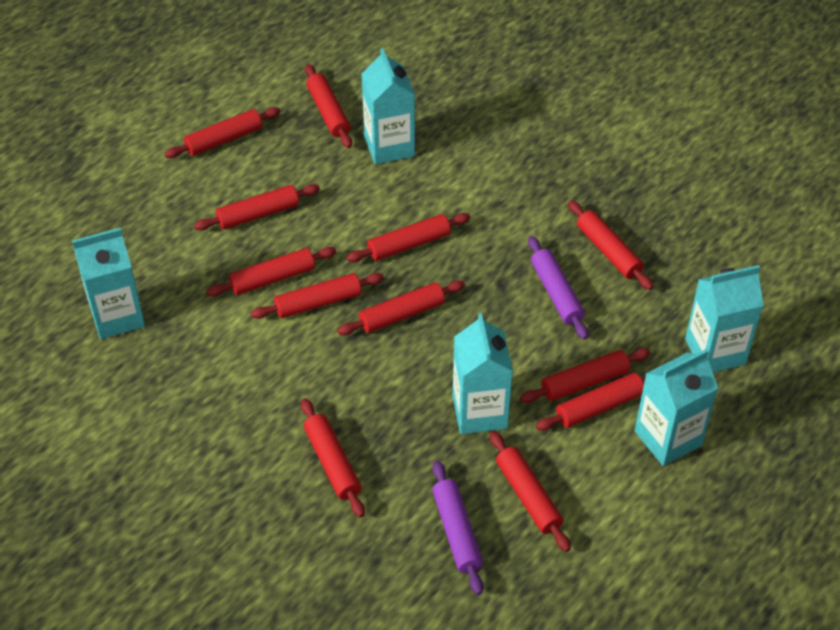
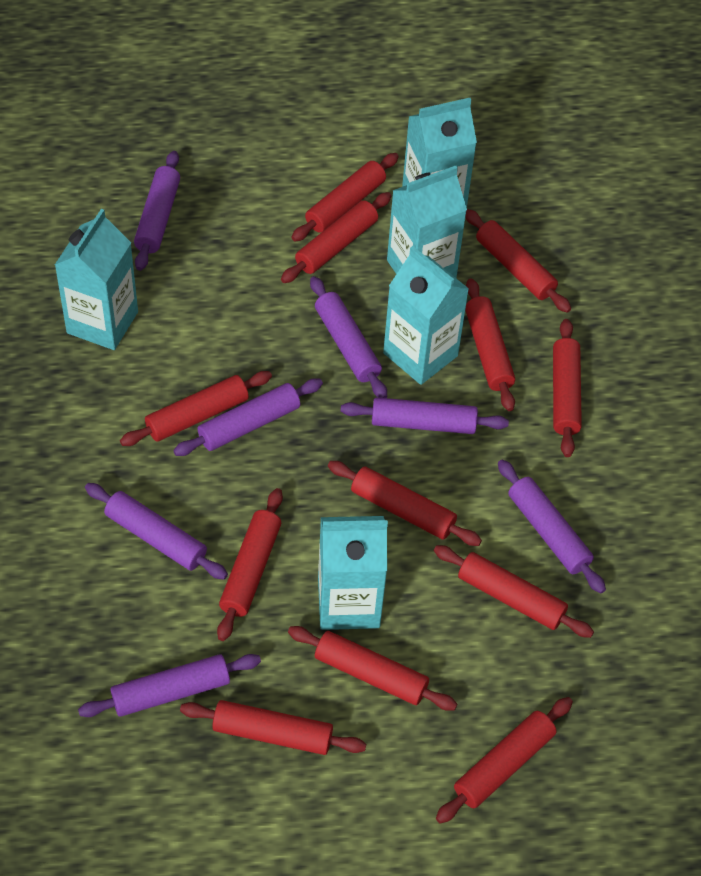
purple rolling pin: [432,460,483,595] [528,236,588,340] = 2 -> [78,654,261,717] [85,483,228,580] [134,151,180,271] [173,378,323,456] [310,276,387,398] [341,397,509,434] [498,459,606,593] = 7

